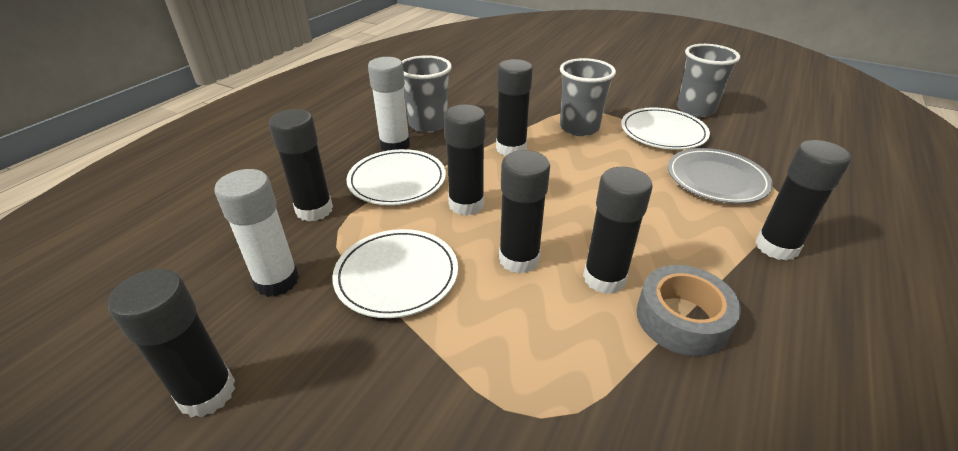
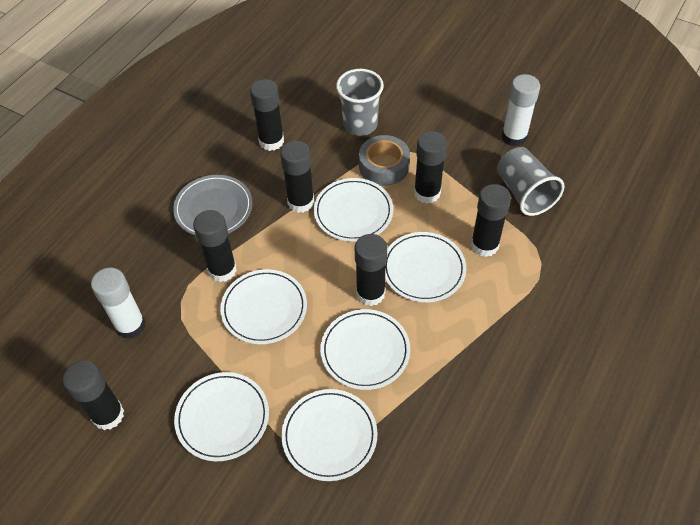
grey cup: [402,55,452,133] [560,58,616,136] [677,44,740,117] = 3 -> [336,69,384,136] [497,147,564,216] = 2
white plate: [332,229,458,318] [346,149,446,205] [621,108,710,150] = 3 -> [174,372,269,462] [220,269,307,344] [281,389,377,481] [314,178,393,242] [320,309,410,390] [385,232,466,302] = 6

